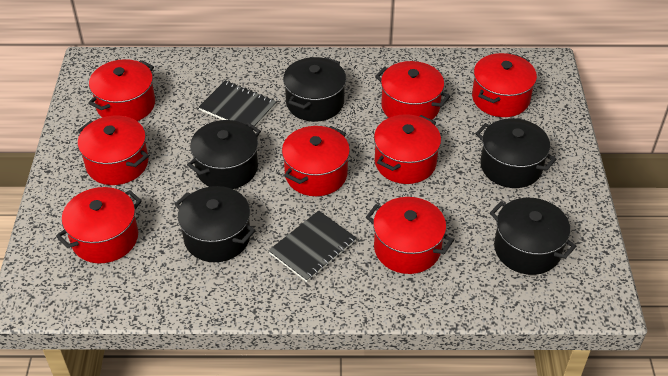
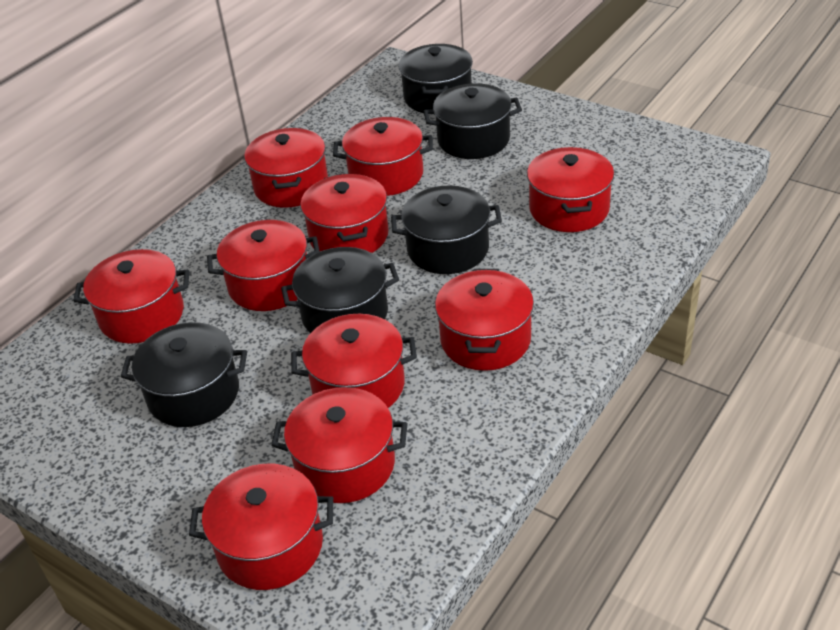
black notebook: [199,81,277,130] [268,211,357,282] = 2 -> none = 0
red pot: [56,187,142,263] [78,115,149,185] [88,59,155,121] [282,126,350,196] [366,197,454,274] [374,114,441,184] [375,61,450,120] [472,53,537,117] = 8 -> [73,249,189,344] [189,464,333,590] [207,220,320,311] [244,128,328,208] [271,387,408,503] [291,314,417,408] [300,174,389,253] [333,117,433,196] [435,269,534,371] [527,147,614,232] = 10

